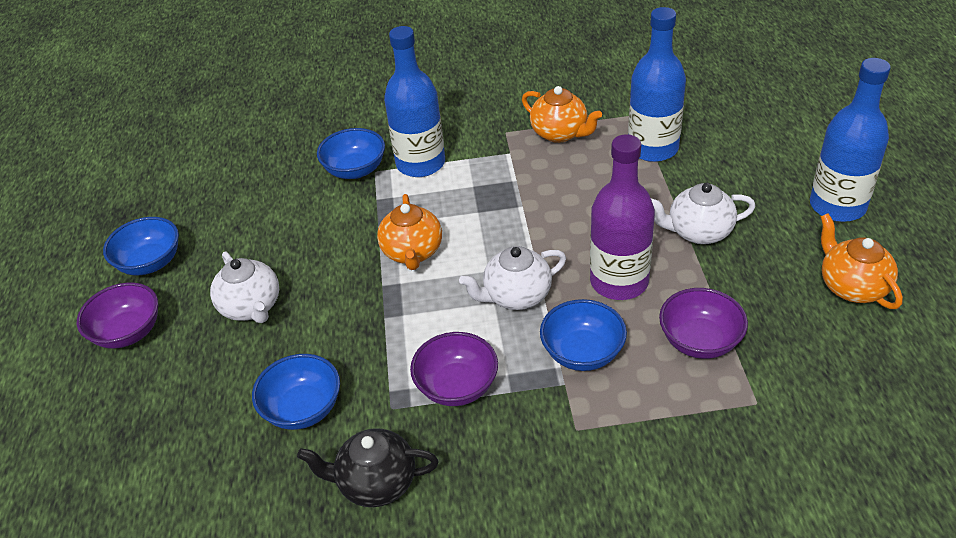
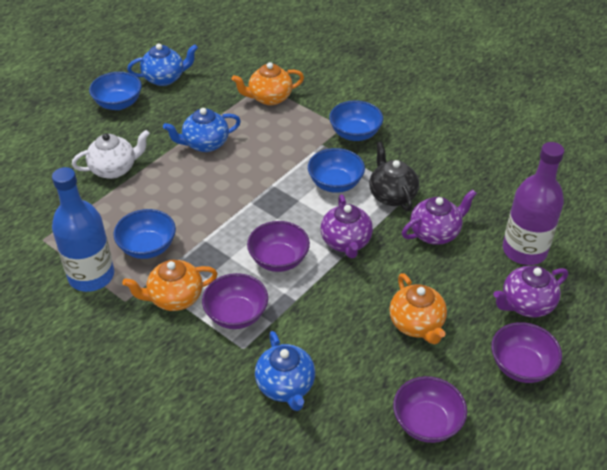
blue bottle: [384,26,445,177] [628,7,686,162] [810,58,891,222] = 3 -> [52,167,114,292] = 1
blue teapot: none = 0 -> [127,43,198,86] [163,108,241,152] [255,331,315,411] = 3
purple bowl: [77,283,158,349] [410,332,498,406] [659,288,748,359] = 3 -> [202,273,268,329] [247,221,310,272] [393,376,467,443] [491,322,562,383] = 4
purple teapot: none = 0 -> [321,195,373,258] [402,189,477,245] [494,266,568,318] = 3
white teapot: [210,251,279,323] [459,246,566,310] [651,183,756,244] = 3 -> [72,130,150,179] = 1

